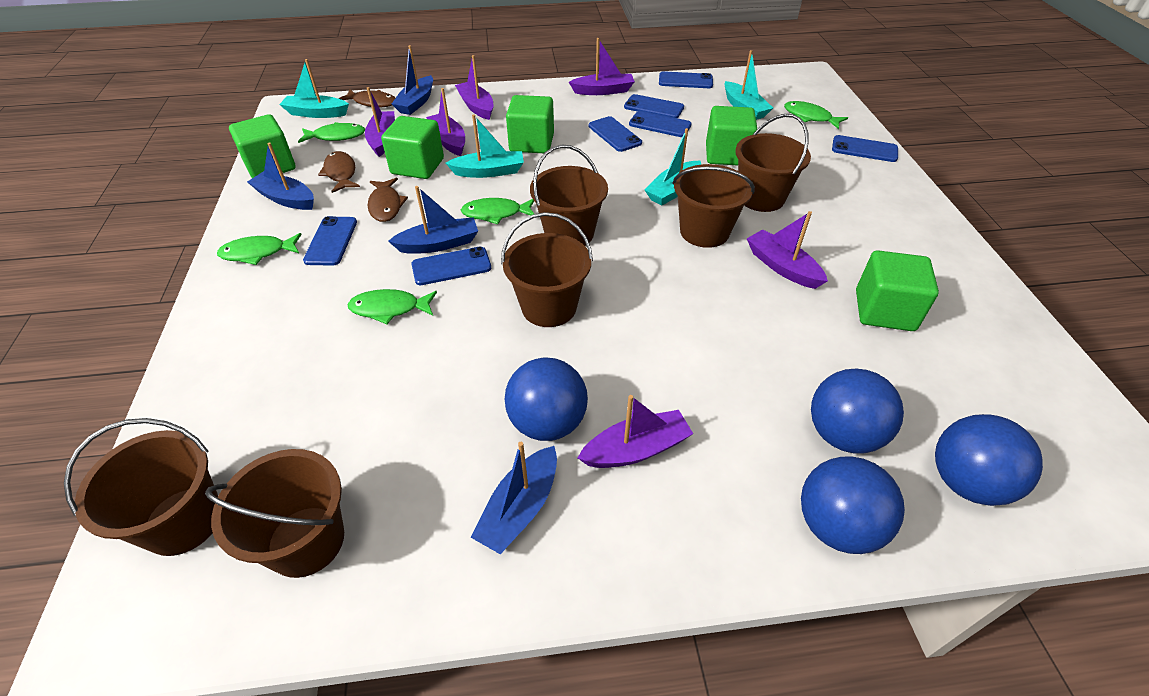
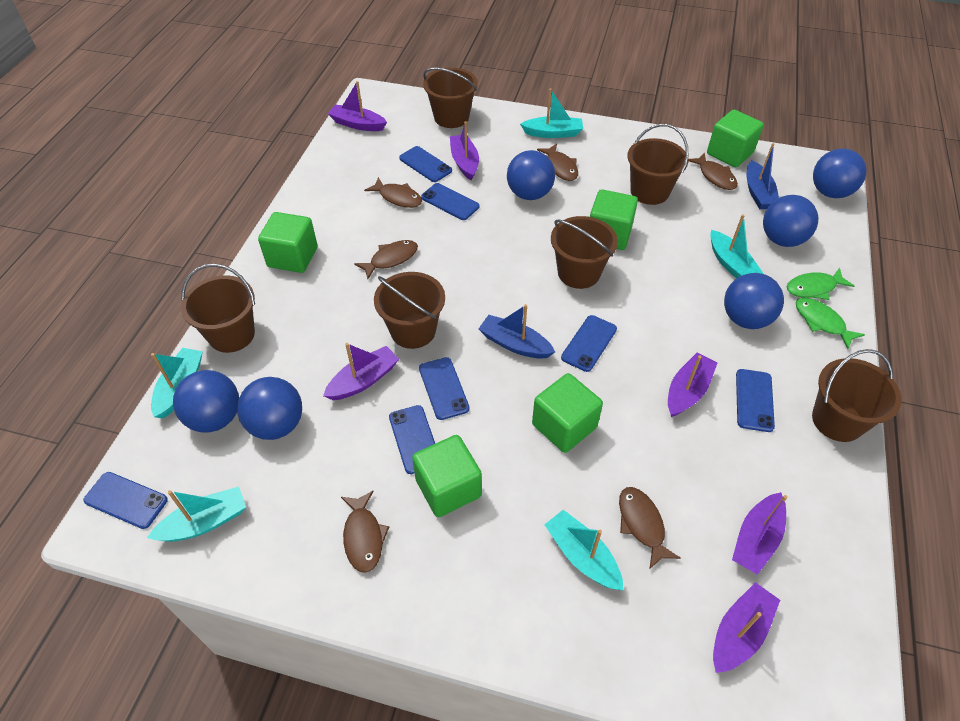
blue ball: [505,357,588,441] [801,457,905,554] [811,369,904,454] [935,414,1043,506] = 4 -> [173,370,239,433] [237,377,302,440] [507,150,555,200] [724,273,784,329] [763,195,818,247] [813,148,867,198] = 6
blue boat: [247,143,314,210] [388,186,478,254] [392,45,433,115] [471,442,557,554] = 4 -> [479,304,555,359] [747,143,779,209] = 2
brown fish: [318,151,360,193] [338,89,395,107] [368,178,408,222] = 3 -> [341,491,389,573] [354,240,418,279] [364,177,422,208] [537,144,578,181] [619,487,681,569] [689,153,738,190] = 6
green fish: [217,233,302,265] [298,122,365,143] [348,289,437,324] [461,198,534,224] [784,101,848,129] = 5 -> [787,268,854,300] [795,298,865,349] = 2
turquoise boat: [279,59,349,118] [446,115,524,178] [644,128,701,206] [724,50,773,120] = 4 -> [147,487,246,542] [151,348,203,418] [520,88,583,138] [544,510,624,590] [710,214,764,279] = 5

